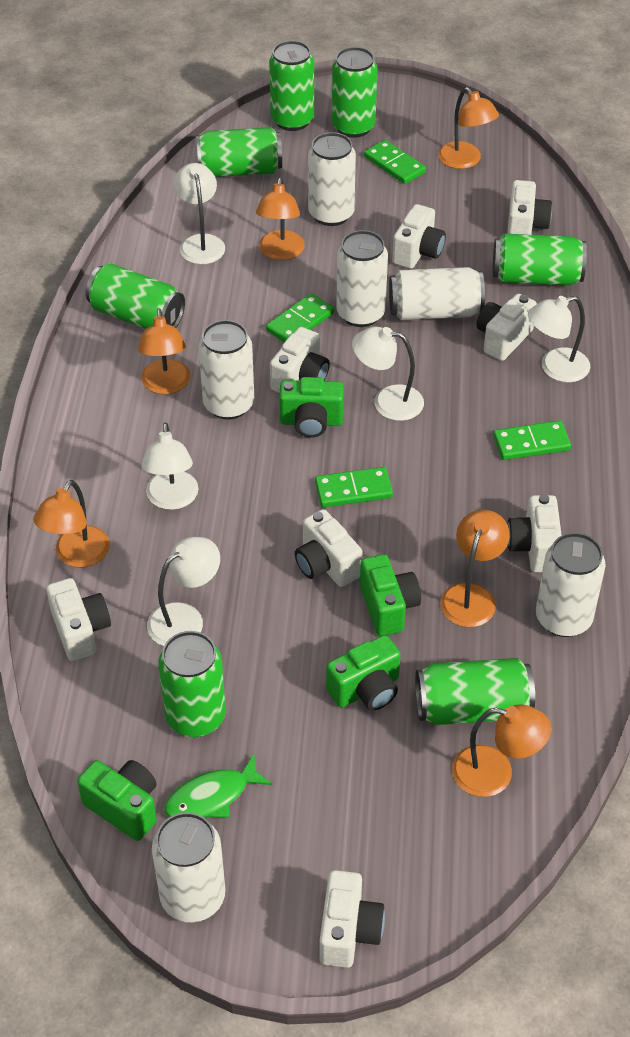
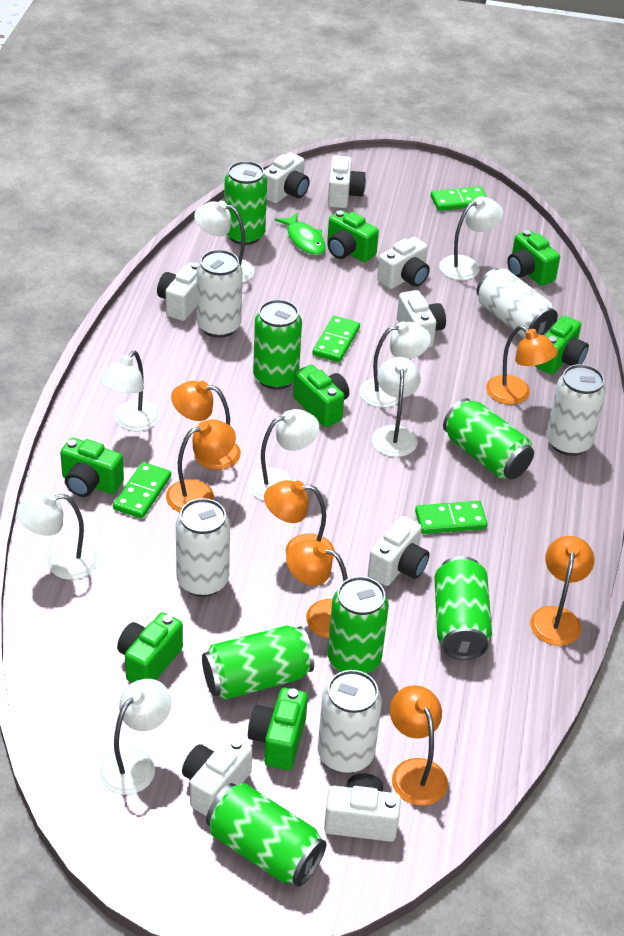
green camera: [77,760,157,841] [279,377,344,438] [326,635,401,711] [360,554,421,636] = 4 -> [60,438,124,497] [117,612,183,683] [248,688,308,770] [293,365,349,427] [327,210,379,262] [507,230,560,286] [535,315,589,374] = 7
orange lamp: [33,480,110,567] [138,309,190,394] [256,177,305,260] [438,87,499,169] [440,510,510,627] [452,704,551,797] = 6 -> [166,420,236,512] [171,381,241,470] [264,480,335,560] [286,540,348,638] [390,685,448,806] [486,326,558,405] [530,536,594,646] = 7
white can: [152,812,225,922] [198,320,254,420] [308,132,356,226] [336,230,388,327] [389,267,485,320] [536,533,606,637] = 6 -> [176,498,230,597] [197,249,243,338] [318,670,382,773] [477,268,558,338] [547,364,606,456] = 5
white lamp: [141,422,199,510] [147,537,220,646] [173,163,225,264] [352,327,424,421] [528,296,590,382] = 5 -> [17,492,98,580] [98,679,171,795] [100,351,160,431] [194,201,254,283] [248,409,319,501] [359,321,431,408] [372,357,421,457] [439,197,503,280] = 8

